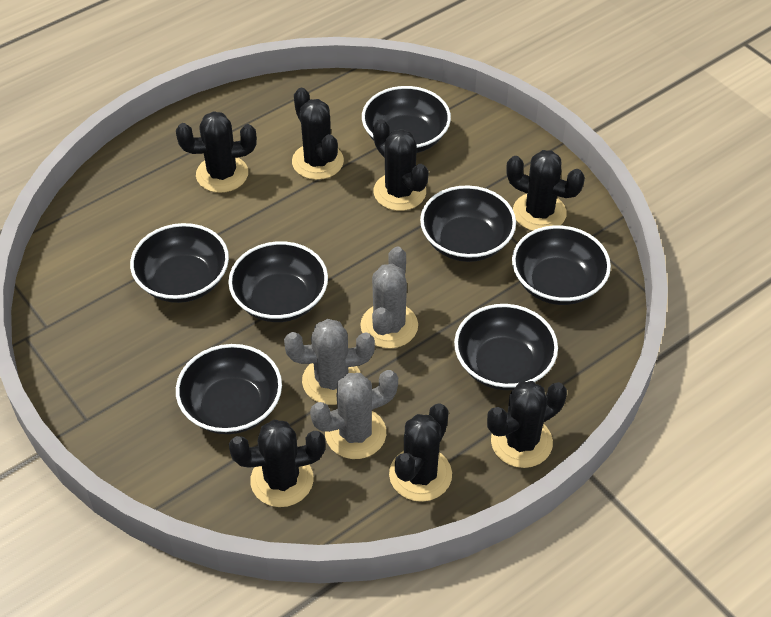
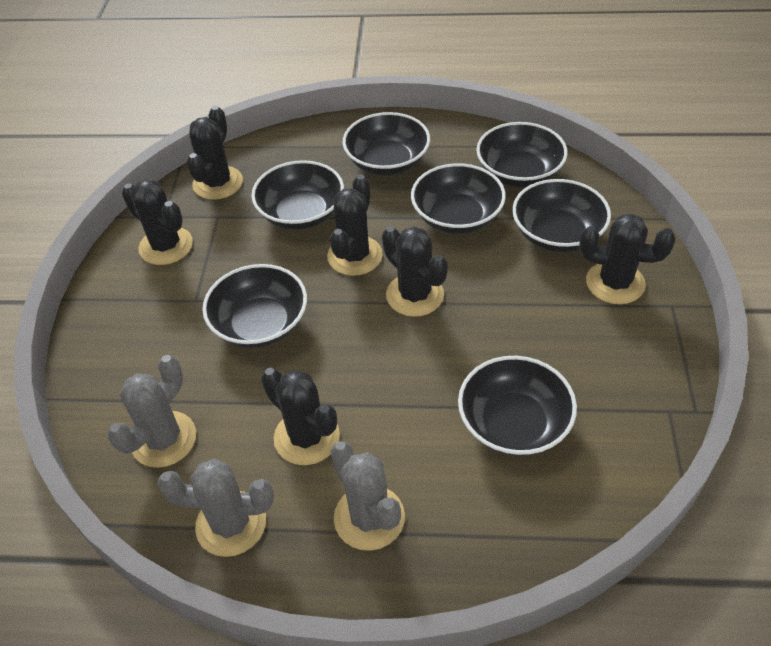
black cactus: [176,111,257,193] [229,420,326,507] [292,88,344,180] [373,119,429,211] [389,403,452,502] [487,381,567,468] [506,150,585,231] = 7 -> [122,179,193,265] [187,106,243,200] [261,368,340,465] [327,174,383,276] [382,226,448,317] [579,214,675,304] = 6

